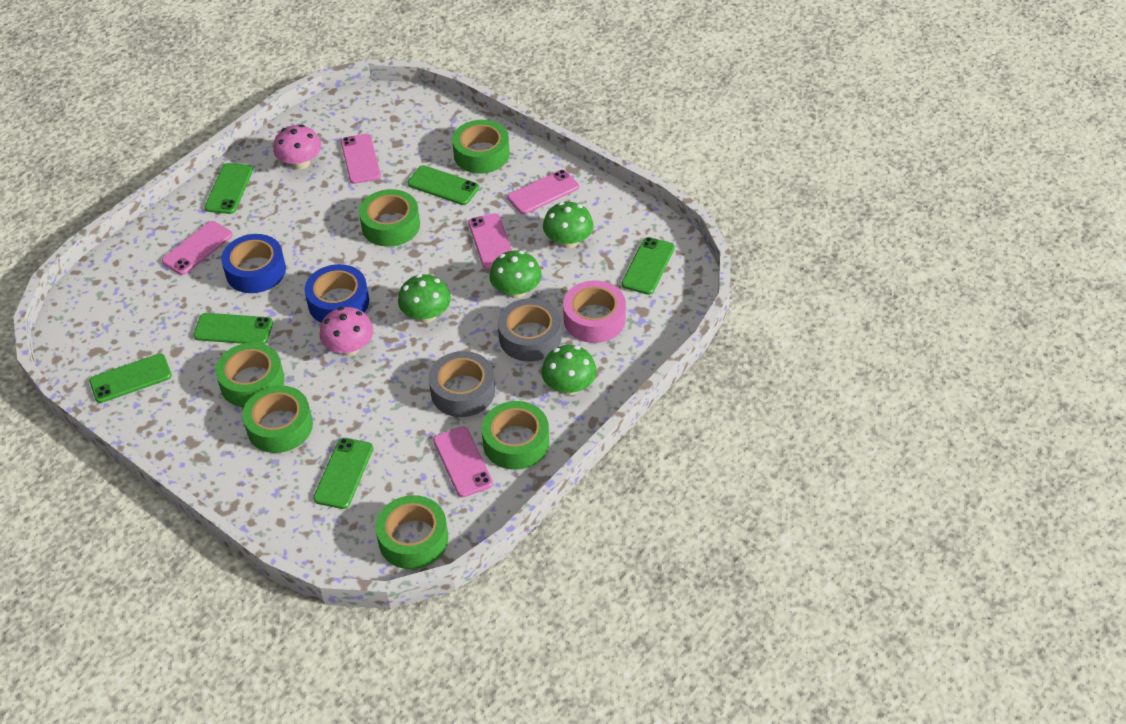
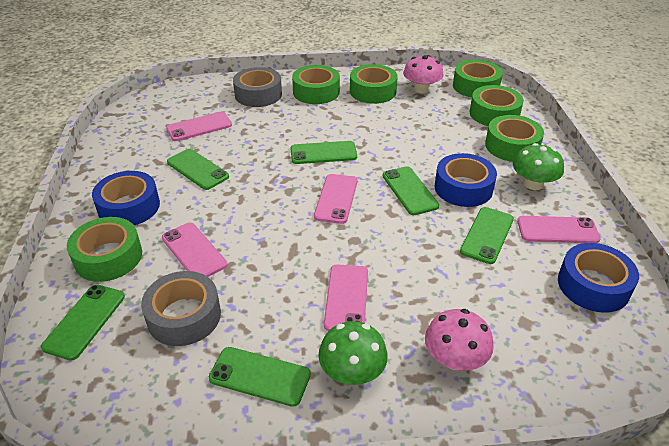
blue tape: [221,234,286,293] [305,264,369,323] = 2 -> [92,171,160,225] [435,153,497,207] [558,243,639,313] = 3
green mushroom: [398,274,451,323] [489,250,542,298] [541,345,597,395] [543,202,593,249] = 4 -> [319,321,388,385] [513,143,564,190] = 2
pink tape: [563,281,626,343] = 1 -> none = 0

